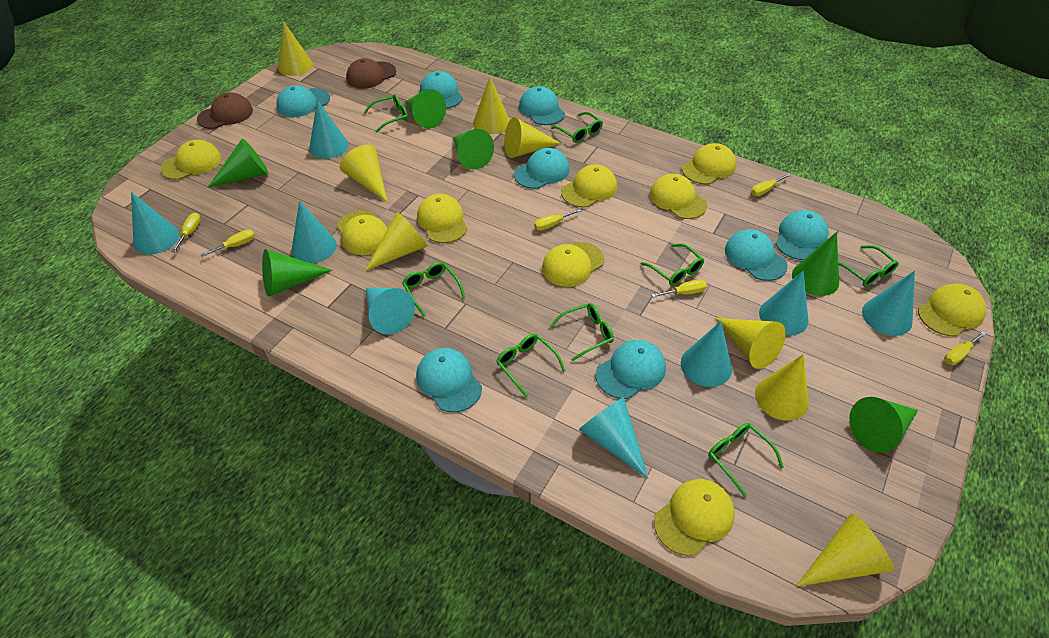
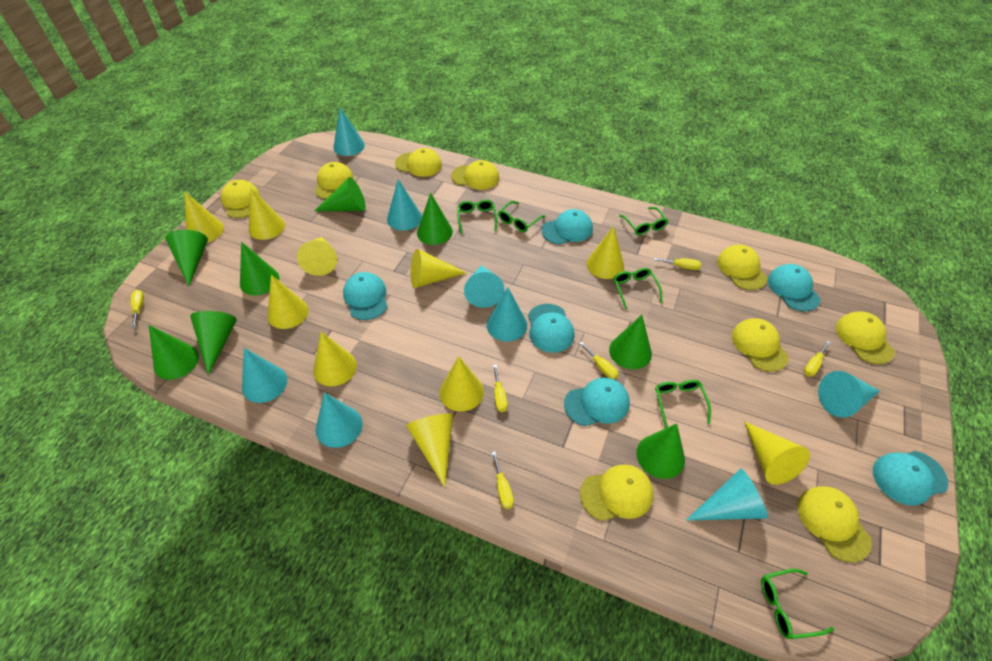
brown cap: [197,92,253,129] [346,58,396,89] = 2 -> none = 0
green cone: [207,139,268,188] [262,249,333,297] [405,89,446,128] [453,129,494,169] [792,232,839,296] [849,397,918,453] = 6 -> [149,325,199,380] [165,230,208,287] [190,311,237,375] [240,242,279,295] [314,177,365,211] [417,193,453,245] [609,315,652,369] [636,424,685,479] = 8
green glasses: [364,94,408,133] [402,262,465,317] [496,334,566,398] [550,303,614,361] [551,112,603,143] [641,244,704,286] [708,423,784,497] [838,245,899,287] = 8 -> [457,199,497,234] [498,201,545,232] [613,268,662,310] [619,207,668,235] [655,380,711,428] [761,569,834,639] = 6
turquoise cap: [276,85,330,117] [416,348,482,412] [420,71,463,109] [514,148,570,189] [519,86,565,125] [596,340,666,399] [725,229,788,281] [776,210,829,260] = 8 -> [343,272,388,320] [528,304,575,353] [542,209,593,245] [564,377,630,426] [767,264,821,311] [873,451,948,506] = 6
yellow cone: [278,21,313,76] [340,145,388,203] [365,212,428,271] [473,77,510,134] [504,117,561,158] [715,318,786,369] [755,354,809,421] [796,514,894,587] = 8 -> [184,191,224,242] [249,188,285,240] [267,275,308,329] [297,237,337,276] [313,332,357,386] [406,414,453,487] [411,249,467,288] [439,356,484,412] [587,226,624,279] [744,421,810,485] = 10

